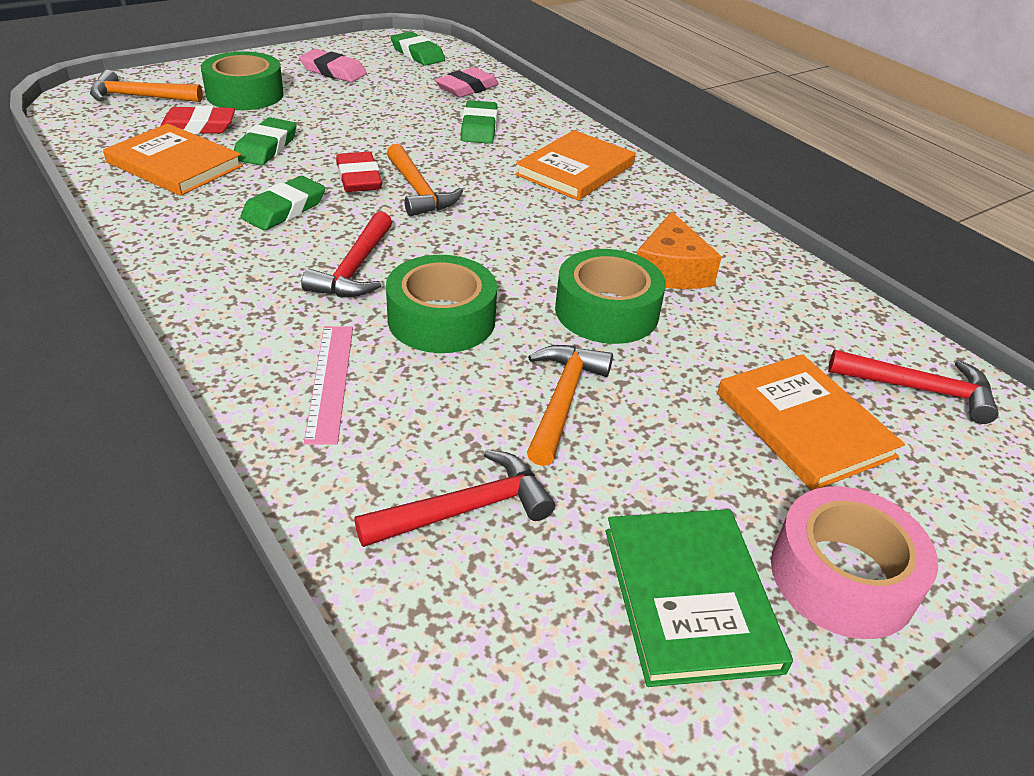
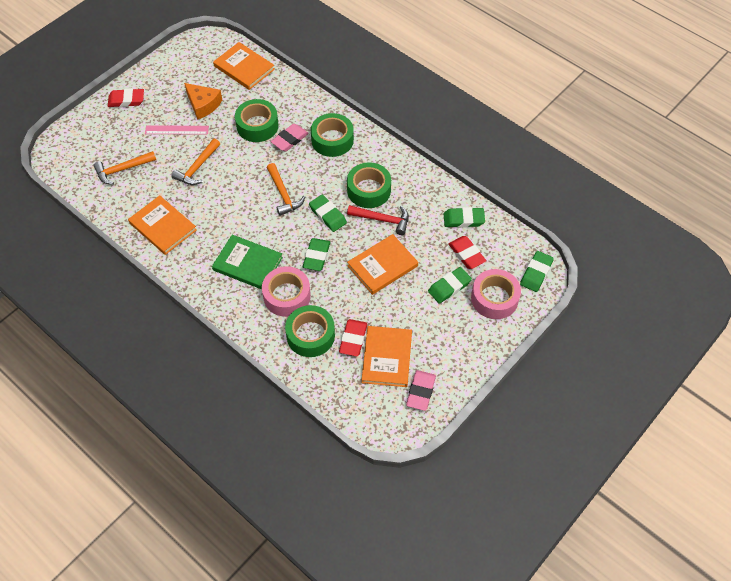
green eraser: [234,117,297,166] [240,176,325,230] [390,31,445,66] [461,100,498,144] = 4 -> [303,238,330,271] [309,195,347,232] [428,267,472,304] [444,207,485,228] [520,251,554,292] = 5
green tape: [201,51,284,110] [386,255,497,353] [555,249,666,344] = 3 -> [235,99,279,142] [285,305,335,357] [311,113,354,157] [347,162,391,208] = 4
orange book: [103,123,243,196] [515,130,635,201] [717,354,905,490] = 3 -> [128,195,197,255] [213,42,275,90] [347,234,418,295] [362,326,412,387] = 4
pink tape: [771,486,938,639] = 1 -> [262,266,311,317] [471,269,521,319] = 2
red eraser: [161,106,235,134] [336,152,382,192] = 2 -> [108,88,144,107] [339,319,368,356] [448,236,486,269] = 3
red hammer: [301,211,392,297] [354,449,555,547] [828,350,999,424] = 3 -> [347,205,409,235] = 1

